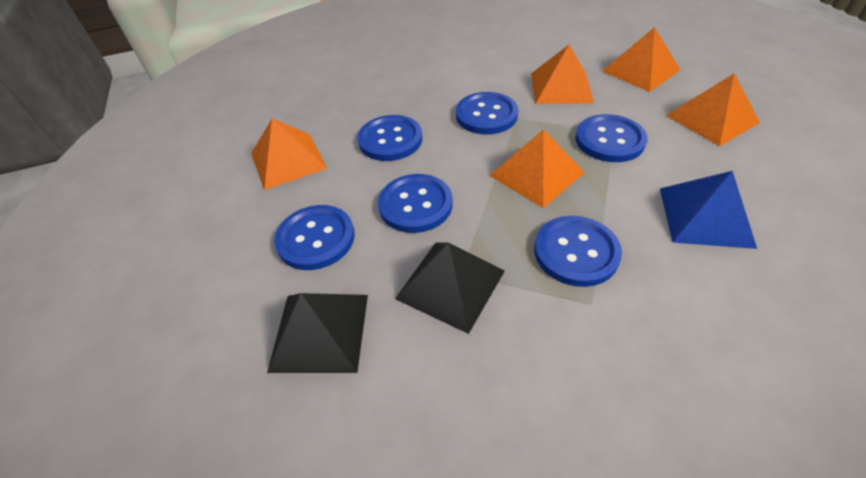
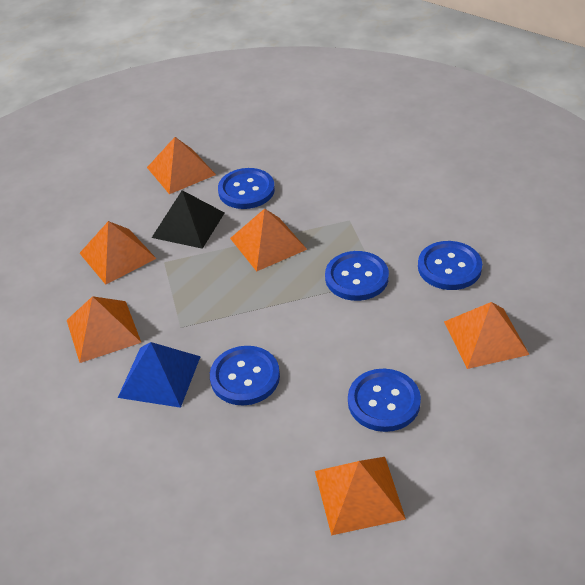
black pyramid: [267,293,368,373] [395,242,505,334] = 2 -> [152,190,224,249] = 1
blue button: [274,205,355,270] [357,115,422,161] [378,174,453,233] [456,92,518,134] [534,216,622,287] [575,114,647,162] = 6 -> [210,346,280,405] [218,168,275,209] [325,251,389,301] [348,369,421,432] [418,241,482,290] = 5
orange pyramid: [251,118,327,190] [489,129,585,208] [531,45,594,104] [602,27,680,92] [666,73,760,146] = 5 -> [67,296,141,363] [80,221,157,285] [147,137,216,194] [230,209,307,271] [315,457,406,535] [444,302,530,369] = 6

